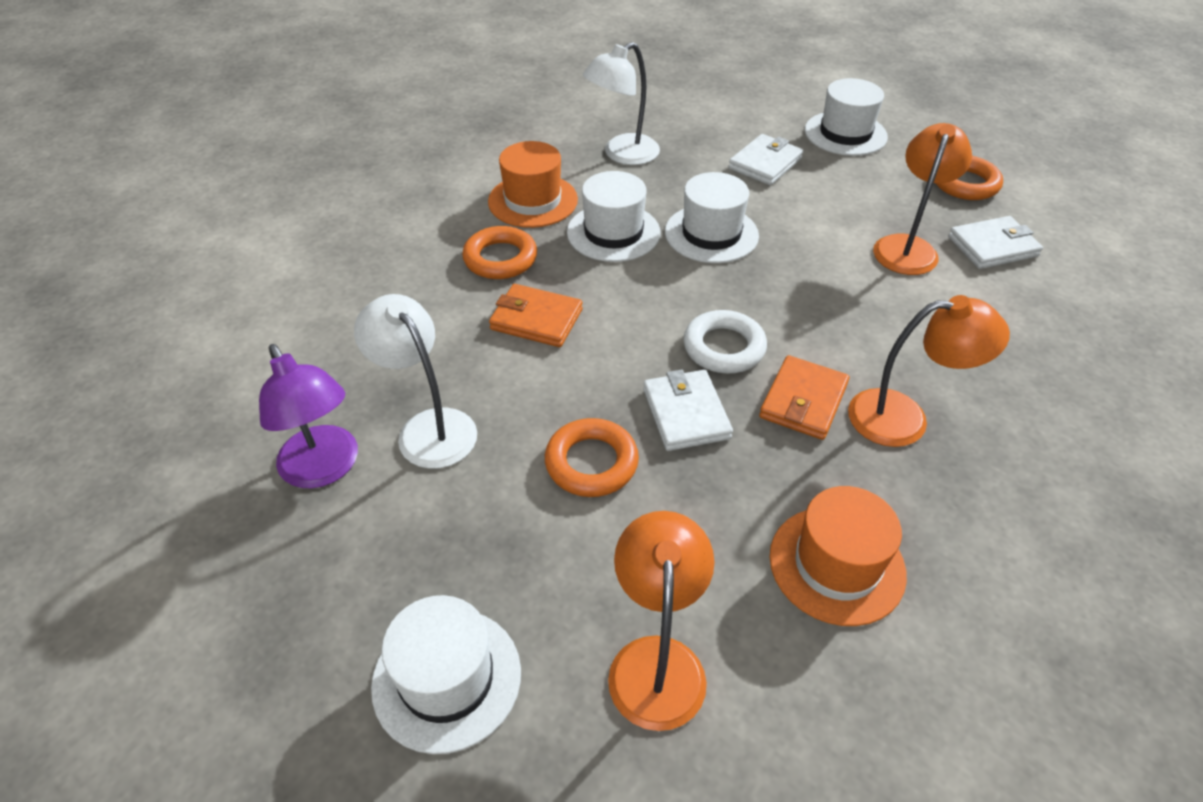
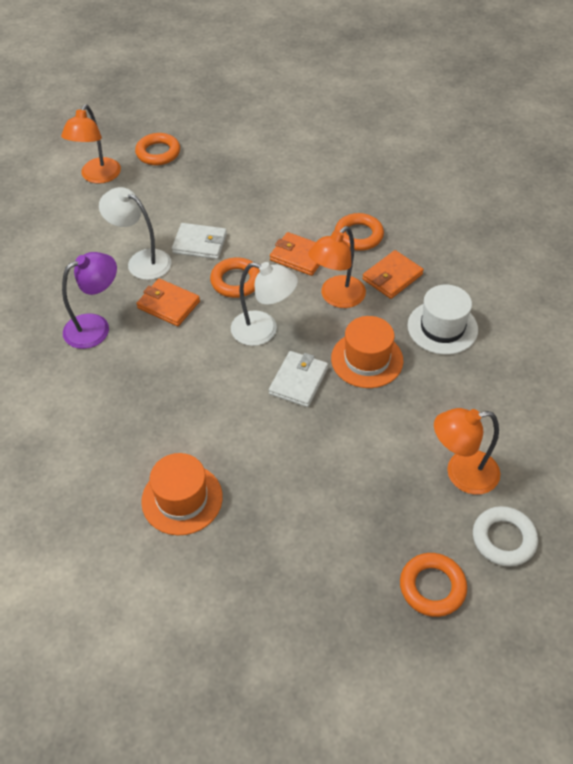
orange ring: [462,226,537,279] [545,418,639,497] [936,156,1003,200] = 3 -> [135,133,180,165] [210,257,260,298] [335,213,384,251] [400,553,467,617] = 4
orange wallet: [489,284,583,347] [759,355,849,440] = 2 -> [136,279,200,326] [270,232,320,276] [362,250,424,299] = 3
white hat: [371,595,521,754] [567,171,660,262] [665,172,759,263] [805,78,888,156] = 4 -> [407,284,478,355] = 1
white wallet: [643,369,733,451] [728,134,803,185] [948,216,1043,269] = 3 -> [172,223,227,259] [269,351,328,407] = 2

